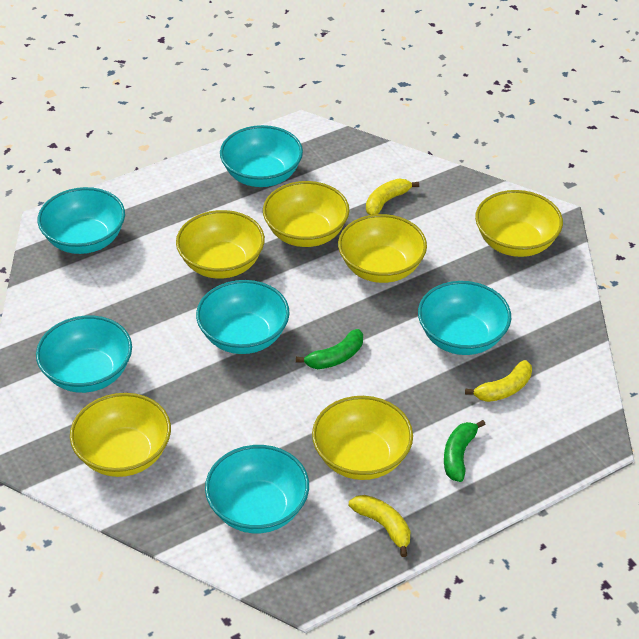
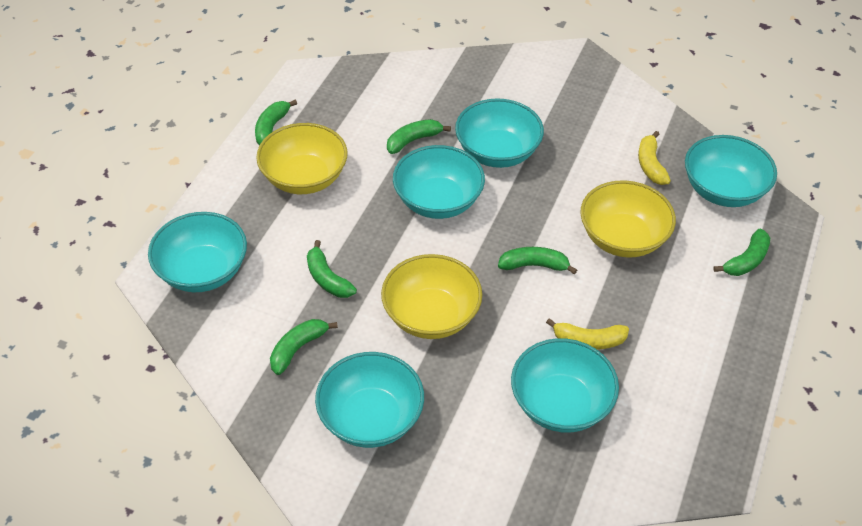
green banana: [296,329,363,369] [444,420,486,482] = 2 -> [255,100,297,145] [270,319,338,375] [307,240,357,298] [387,119,451,154] [498,247,577,274] [713,229,770,276] = 6
yellow banana: [349,495,410,557] [366,179,419,215] [465,360,532,402] = 3 -> [546,318,629,349] [638,131,671,185] = 2
yellow bowl: [70,393,171,477] [176,210,265,279] [263,181,349,247] [312,396,413,480] [338,214,427,283] [475,190,563,257] = 6 -> [256,123,348,194] [381,254,482,339] [580,180,676,258] = 3

